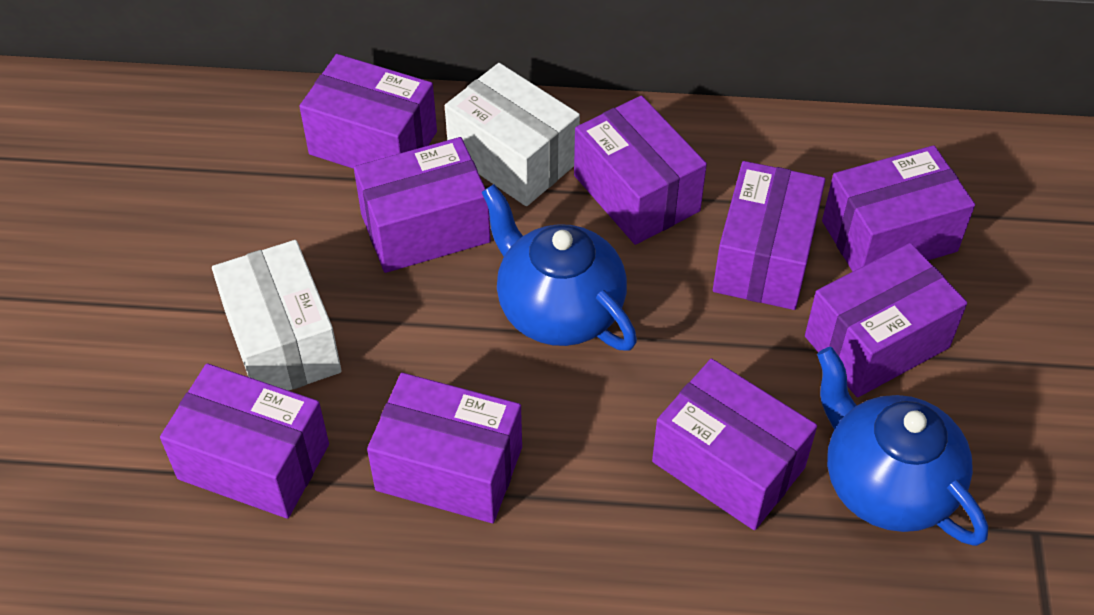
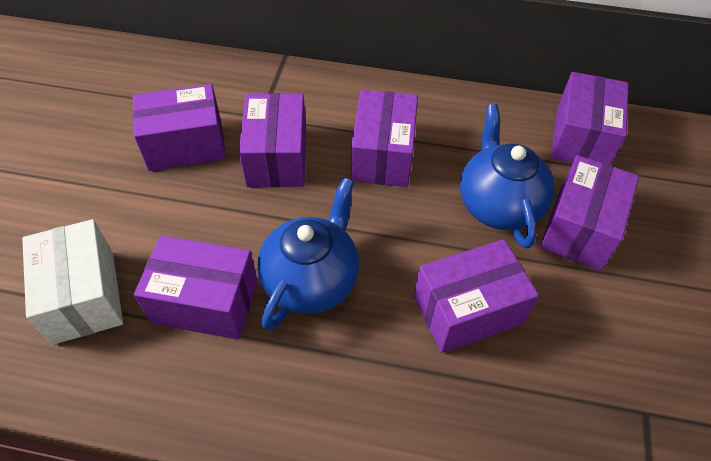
purple box: [160,363,329,519] [299,54,437,169] [354,137,491,273] [367,373,522,523] [574,96,707,245] [652,359,817,530] [713,161,825,310] [805,243,967,397] [822,145,975,272] = 9 -> [133,84,226,171] [134,235,258,339] [239,93,306,187] [351,90,418,187] [414,239,539,353] [540,155,639,270] [551,72,629,165] = 7
white box: [212,240,342,391] [445,63,580,206] = 2 -> [22,219,123,345] = 1

